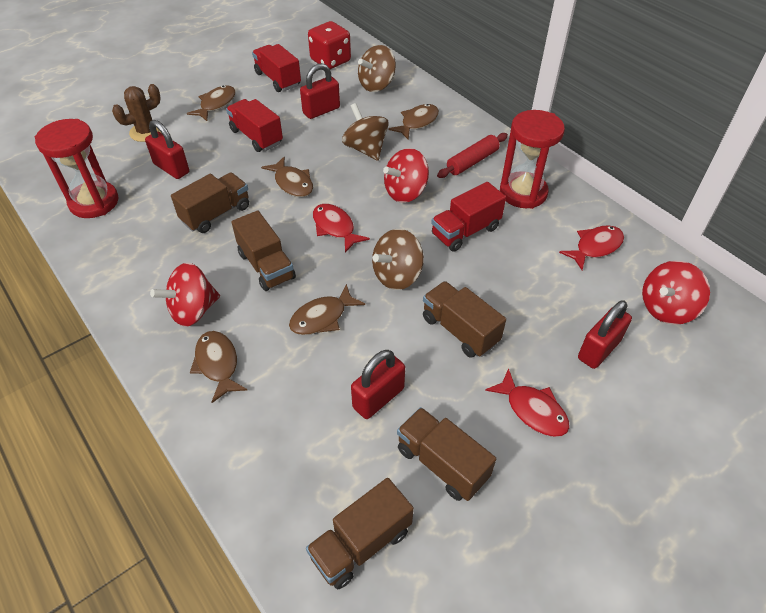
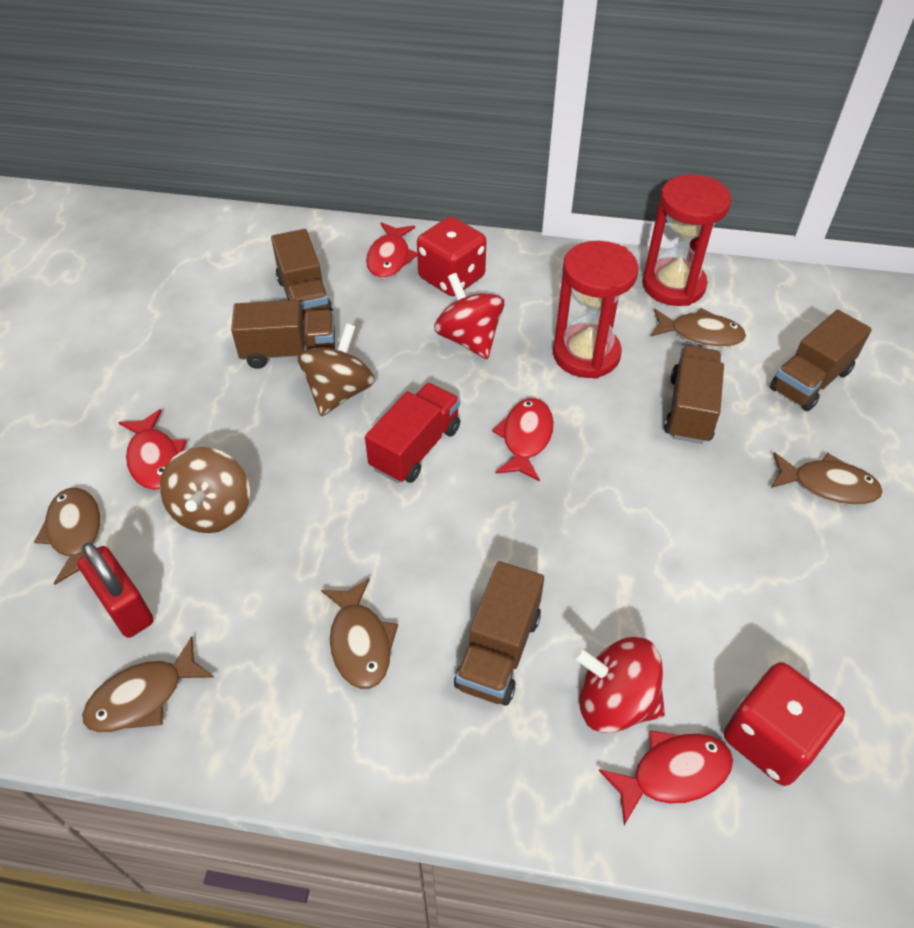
brown cactus: [112,84,161,142] = 1 -> none = 0
brown spinning top: [342,103,389,161] [358,45,396,92] [372,229,424,290] = 3 -> [160,447,250,533] [298,323,375,416] = 2
red dice: [308,21,351,69] = 1 -> [417,216,486,296] [724,662,845,786] = 2
red fish: [313,204,370,252] [485,368,570,437] [559,225,624,270] = 3 -> [118,409,187,490] [366,222,417,278] [492,398,554,481] [598,731,733,825] = 4
red padlock: [145,120,189,179] [300,63,340,119] [351,350,405,419] [578,300,632,369] = 4 -> [77,542,153,638] = 1
red rolling pin: [437,133,508,178] = 1 -> none = 0
red spinning top: [150,263,220,327] [383,148,429,203] [642,261,710,325] = 3 -> [434,273,504,359] [572,637,665,733] = 2
red truck: [226,99,283,152] [252,44,301,92] [431,182,506,252] = 3 -> [365,383,460,483] = 1

